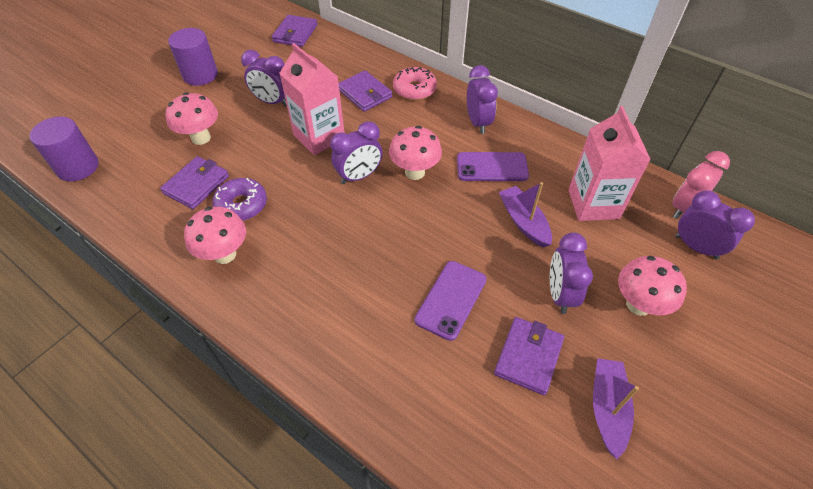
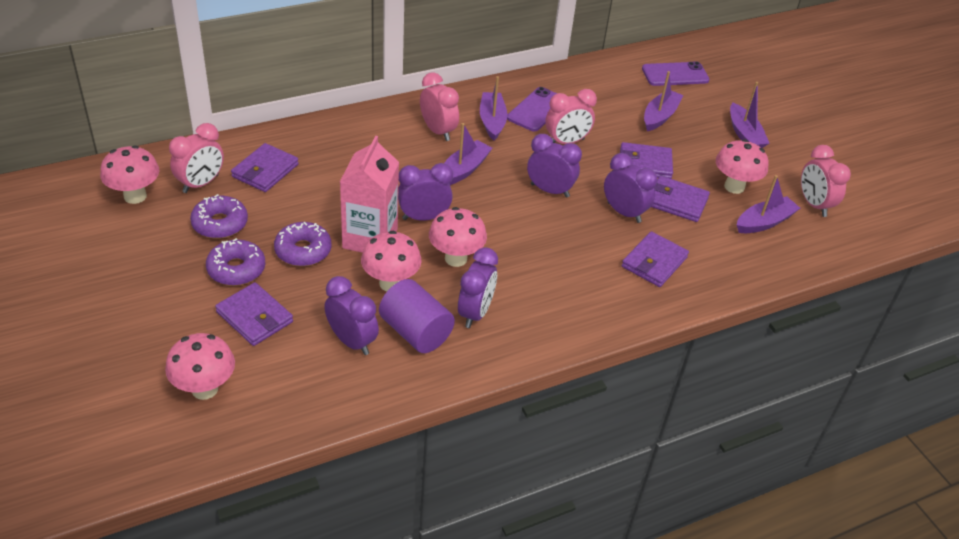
pink carton: [279,43,345,155] [568,106,651,221] = 2 -> [340,136,399,253] = 1
pink clock: [672,151,730,219] = 1 -> [169,123,224,193] [420,72,459,141] [545,89,597,144] [801,145,851,217] = 4
pink donut: [393,67,437,100] = 1 -> none = 0
pink mushroom: [166,92,218,145] [184,207,246,264] [389,126,442,180] [618,256,687,316] = 4 -> [100,145,159,204] [165,333,235,400] [361,231,422,291] [429,207,487,267] [716,139,769,194] = 5
purple boat: [499,182,552,248] [593,358,639,459] = 2 -> [444,123,492,185] [480,76,507,141] [644,71,684,131] [730,82,770,148] [737,175,800,233] = 5
purple cylinder: [29,116,99,181] [168,28,218,86] = 2 -> [379,279,455,353] = 1
purple donut: [212,178,267,221] = 1 -> [190,194,248,239] [206,238,265,286] [274,222,331,266] = 3
purple wallet: [160,156,229,209] [272,15,317,47] [339,70,392,112] [494,317,564,395] = 4 -> [215,282,293,346] [231,143,299,192] [620,142,673,179] [622,231,689,287] [651,176,710,222] = 5

